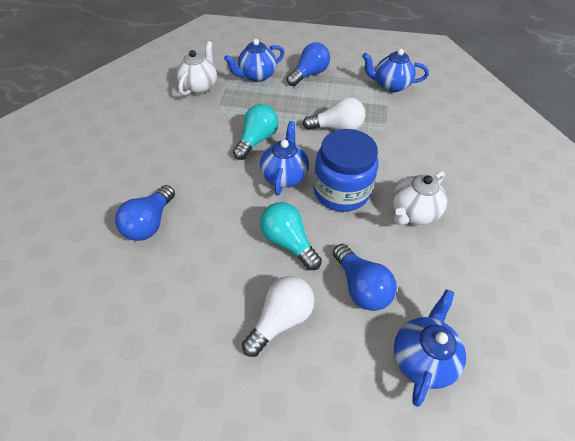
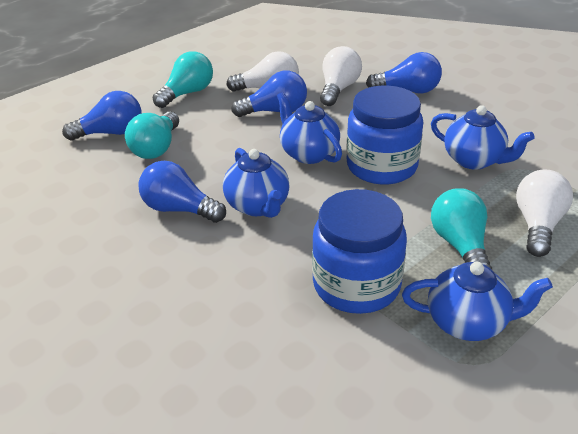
blue jar: [313,129,378,212] = 1 -> [312,189,407,314] [346,85,423,185] = 2
blue light bulb: [115,185,175,241] [287,42,330,86] [333,244,397,311] = 3 -> [62,91,141,140] [138,161,226,223] [231,71,307,117] [366,52,442,94] = 4
turquoise light bulb: [233,104,278,160] [260,202,322,270] = 2 -> [125,112,179,159] [153,51,213,108] [431,188,492,269] = 3
white light bulb: [242,276,314,357] [303,97,365,130] = 2 -> [226,51,299,92] [320,46,362,106] [516,170,573,257] = 3
white teapot: [176,41,217,96] [392,171,447,225] = 2 -> none = 0

